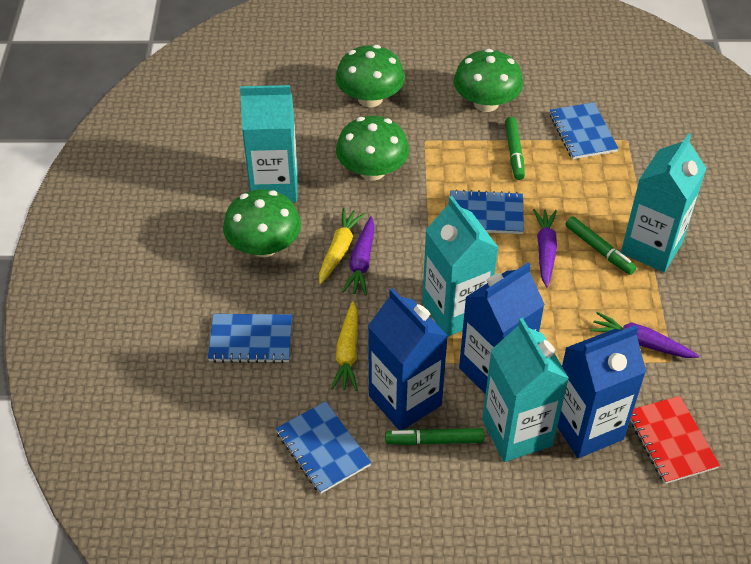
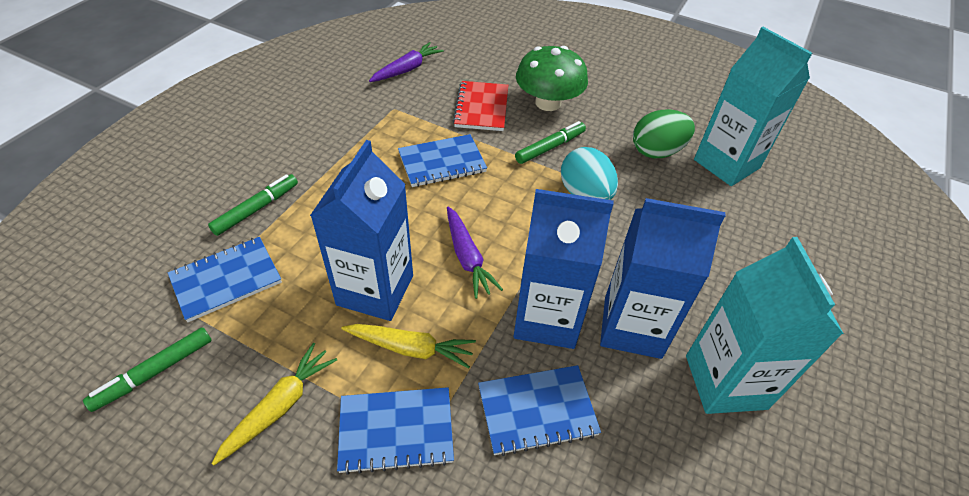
green egg: none = 0 -> [633,109,695,158] = 1
green mushroom: [223,189,301,257] [336,45,405,107] [336,116,409,181] [454,49,523,112] = 4 -> [516,46,588,111] = 1
purple carrot: [342,216,375,296] [533,209,557,287] [590,312,699,358] = 3 -> [369,42,444,82] [447,206,503,299] = 2
turquoise carton: [240,85,298,202] [422,196,499,337] [482,318,569,462] [621,133,707,272] = 4 -> [686,237,844,414] [694,27,812,186] = 2
turquoise egg: none = 0 -> [561,147,618,200] = 1

